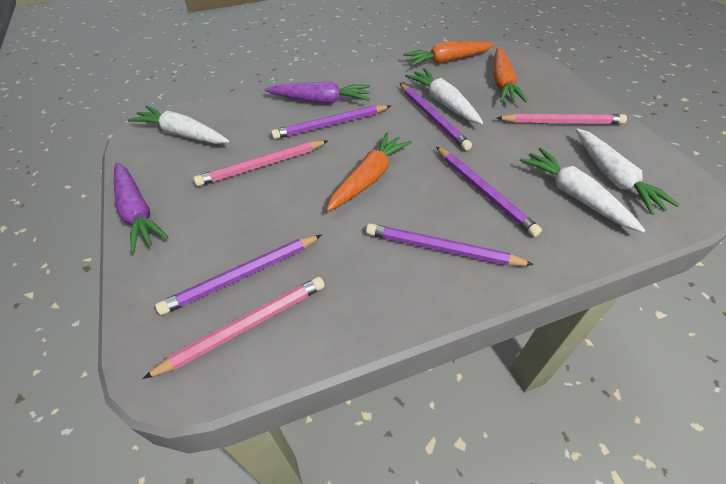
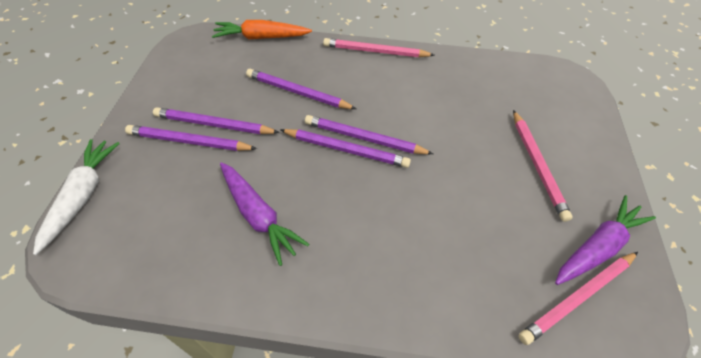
orange carrot: [327,132,412,211] [403,41,495,66] [493,48,528,103] = 3 -> [212,20,312,39] = 1
white carrot: [128,105,229,144] [405,68,483,124] [520,148,646,233] [576,128,680,215] = 4 -> [33,139,120,255] = 1

